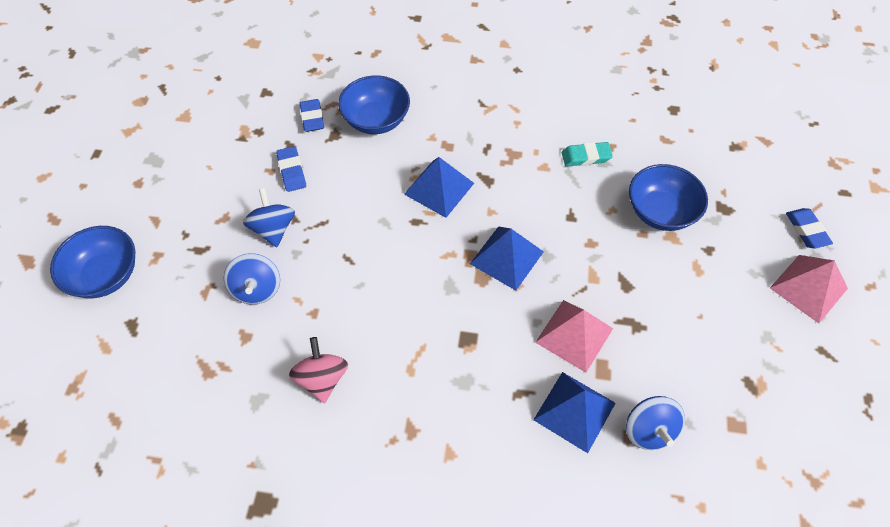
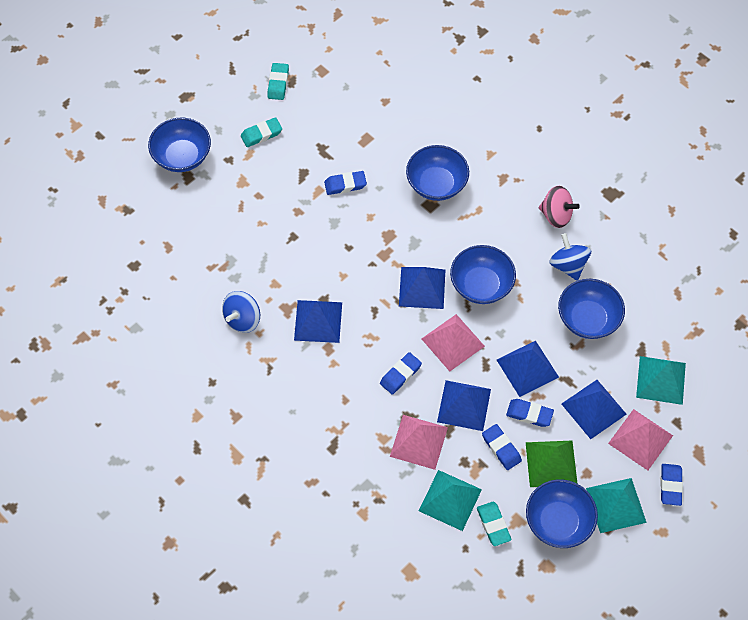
blue bowl: [50,226,135,298] [338,76,410,134] [629,164,708,231] = 3 -> [148,118,211,172] [406,145,469,201] [450,245,516,304] [526,479,598,548] [558,279,625,339] = 5
blue eraser: [276,146,306,192] [300,99,324,132] [786,208,833,249] = 3 -> [324,171,367,195] [380,352,422,395] [482,424,522,470] [506,399,554,427] [661,464,683,506] = 5
blue pyramid: [404,157,474,218] [470,226,544,291] [533,372,616,453] = 3 -> [294,300,342,343] [399,267,445,309] [437,380,491,431] [497,341,559,397] [562,380,627,439] = 5
blue spinning top: [224,253,280,304] [243,188,295,248] [626,396,685,450] = 3 -> [222,291,260,333] [549,233,591,281] = 2
green pyramid: none = 0 -> [525,441,577,487] = 1
pink pyramid: [535,300,613,373] [770,255,848,323] = 2 -> [390,415,448,470] [422,314,485,371] [608,409,673,470] = 3
turquoise eraser: [562,142,613,167] = 1 -> [241,117,282,147] [267,63,289,100] [477,501,511,546] = 3
turquoise pyramid: none = 0 -> [419,470,482,531] [586,478,647,533] [636,356,686,405] = 3

